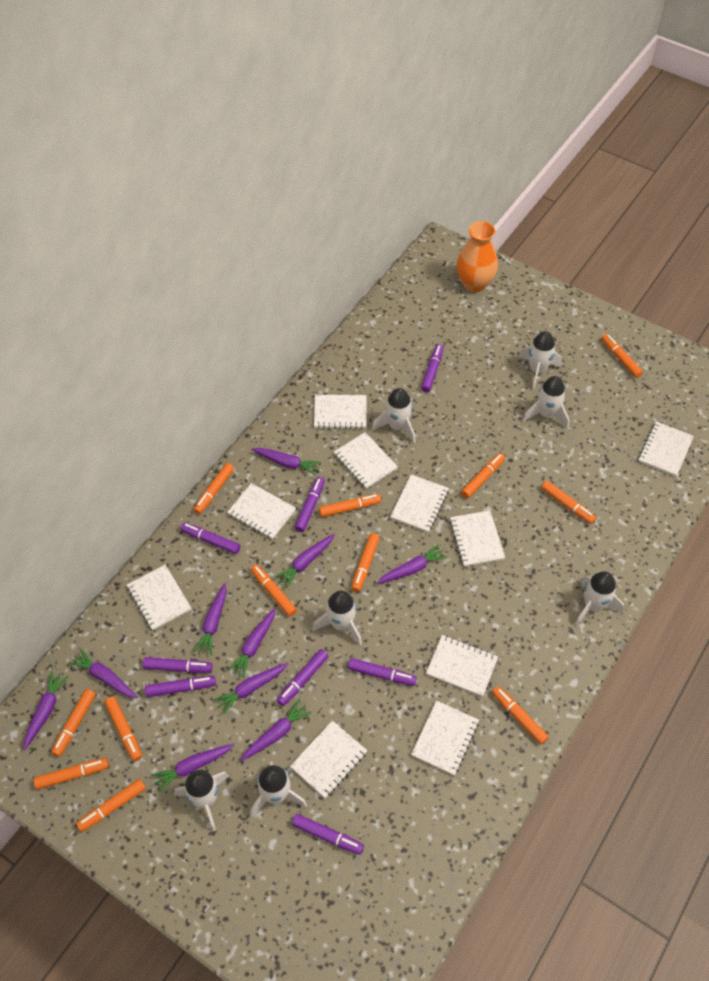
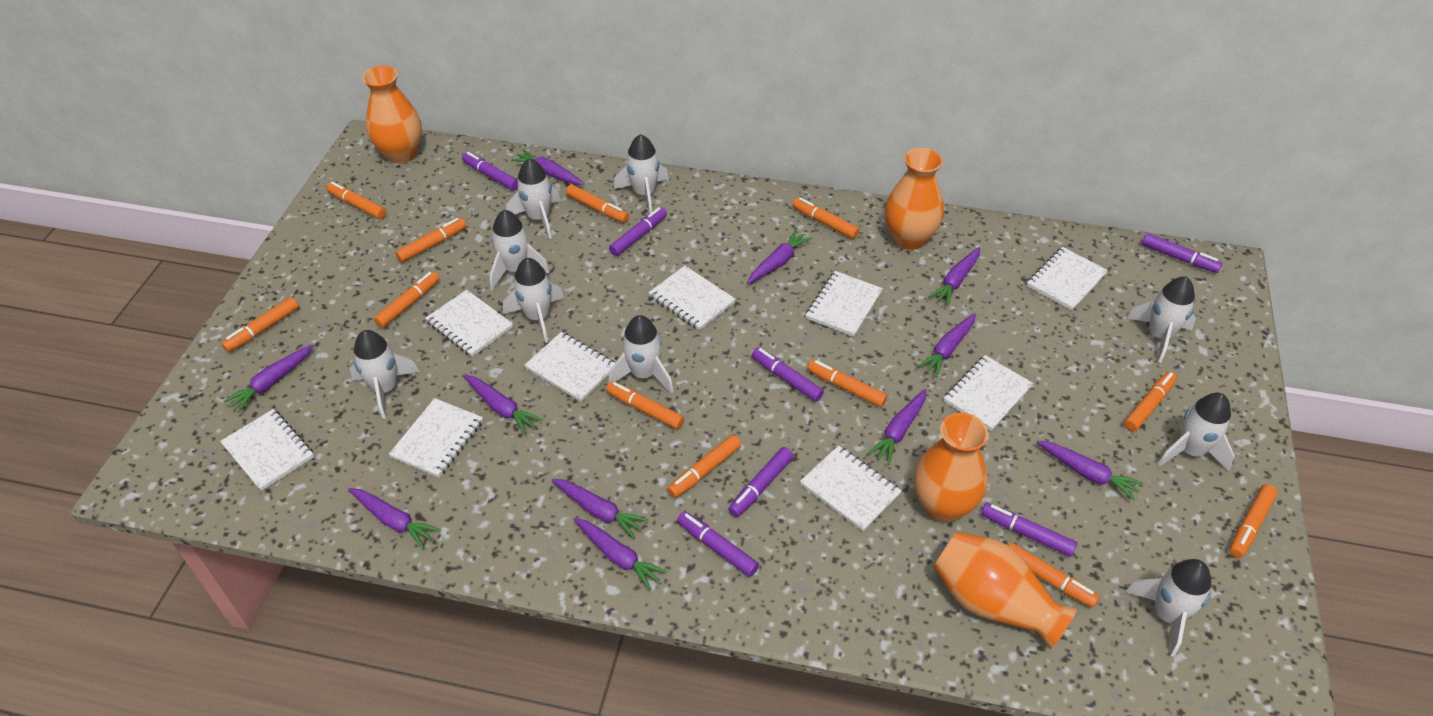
orange vase: [456,221,498,292] = 1 -> [362,66,422,164] [885,148,944,250] [914,413,988,522] [934,532,1077,649] = 4
purple carrot: [23,671,69,750] [68,649,137,698] [151,744,234,792] [194,583,227,655] [213,663,288,714] [228,608,275,678] [241,699,312,761] [251,448,321,475] [275,534,335,588] [377,544,447,584] = 10 -> [223,345,313,413] [348,488,440,549] [464,375,543,435] [511,149,584,185] [552,479,649,539] [573,518,667,590] [747,229,812,284] [867,389,926,465] [916,313,976,378] [928,247,980,306] [1036,441,1144,501] = 11
purple marker: [143,657,212,673] [145,676,216,697] [180,523,240,554] [277,649,329,706] [292,814,364,855] [295,477,325,532] [348,658,417,686] [421,344,444,392] = 8 -> [462,152,518,190] [609,207,667,256] [677,511,759,577] [728,447,793,517] [751,347,824,402] [981,503,1077,557] [1142,233,1222,273] = 7
white notebook: [127,565,192,630] [227,483,296,540] [290,721,367,798] [314,395,367,429] [334,432,398,489] [390,474,449,533] [411,701,479,776] [426,635,498,697] [449,510,505,567] [638,421,694,477] = 10 -> [220,409,314,491] [389,398,483,478] [425,290,513,357] [525,332,615,402] [649,266,735,330] [800,446,902,531] [806,271,883,337] [944,355,1033,431] [1027,247,1108,310] = 9
white rocket: [174,770,229,831] [250,761,307,818] [312,591,362,645] [372,388,415,443] [518,331,562,390] [522,376,569,429] [575,571,624,626] = 7 -> [350,330,419,419] [490,210,550,290] [503,258,564,343] [506,158,561,239] [608,315,674,394] [614,134,669,214] [1125,559,1211,657] [1126,277,1196,363] [1158,393,1235,471] = 9

